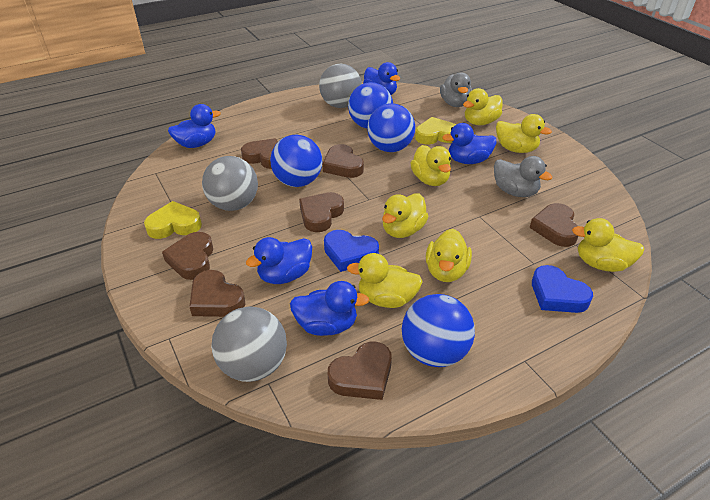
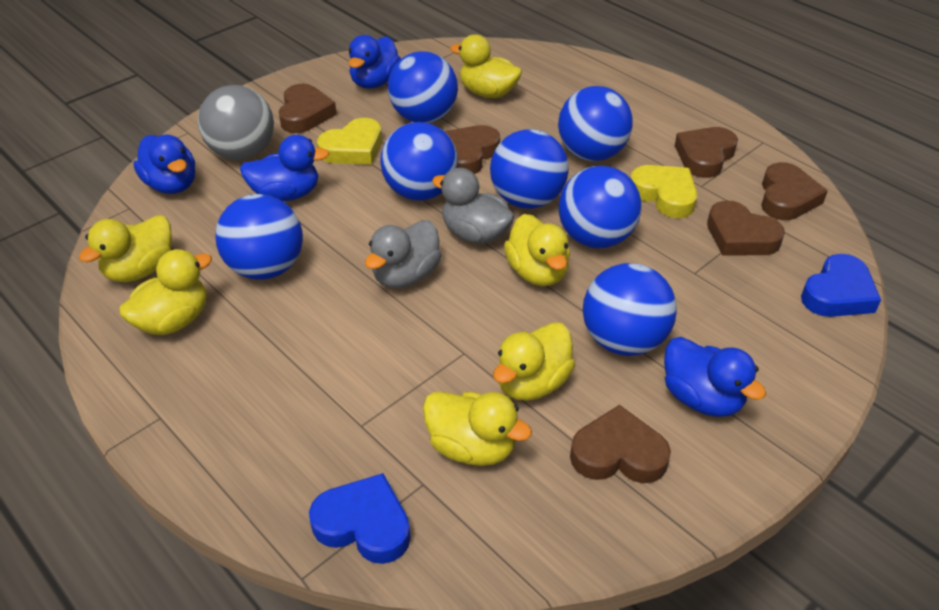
blue ball: [270,135,322,187] [348,82,393,128] [367,103,415,152] [402,294,475,367] = 4 -> [215,194,303,280] [380,122,458,201] [388,51,458,123] [490,129,569,209] [558,86,633,161] [559,166,642,248] [583,263,677,356] = 7
blue duck: [168,104,221,148] [246,237,312,284] [290,281,369,336] [363,62,400,95] [442,123,497,164] = 5 -> [133,134,195,194] [240,135,330,201] [348,35,401,89] [664,337,766,417] = 4
brown heart: [162,232,213,280] [189,270,245,317] [241,138,278,169] [299,192,344,232] [323,144,364,178] [328,342,392,400] [530,203,579,247] = 7 -> [279,84,337,133] [444,125,500,174] [570,405,671,483] [675,127,738,178] [707,200,785,256] [761,162,828,220] = 6
grey ball: [202,156,258,211] [211,307,287,382] [319,64,362,108] = 3 -> [198,85,274,160] = 1
yellow duck: [347,253,423,308] [382,193,429,238] [410,145,451,186] [426,229,472,282] [463,88,503,125] [496,114,552,153] [572,218,645,272] = 7 -> [79,215,172,282] [119,249,212,335] [423,391,532,466] [450,34,522,98] [493,322,575,401] [504,214,570,286] = 6

